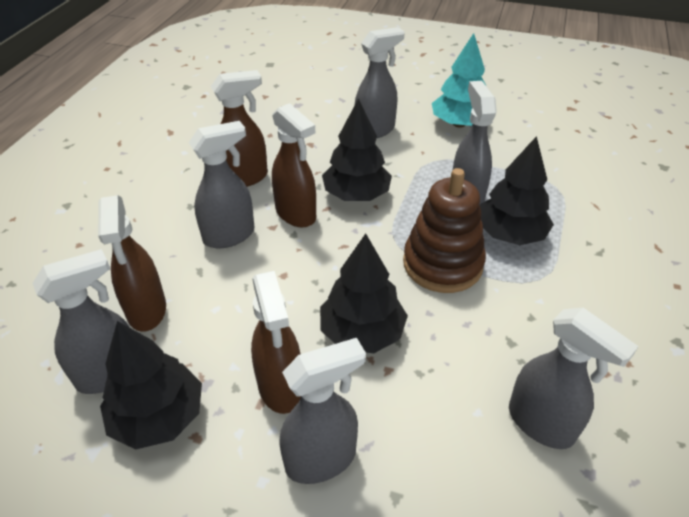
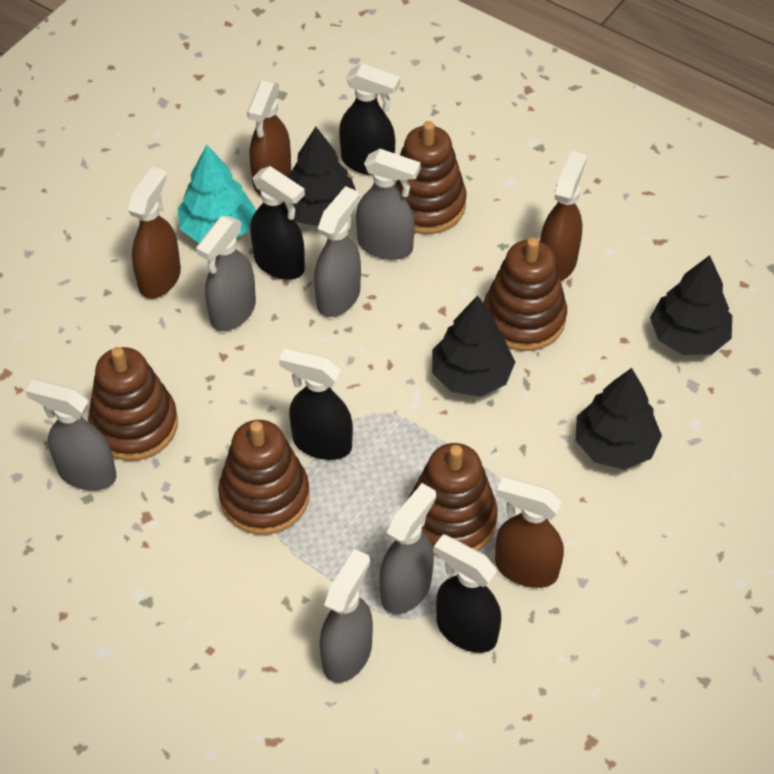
black spray bottle: none = 0 -> [250,166,305,280] [279,348,353,460] [339,63,400,175] [434,534,501,653] = 4
brown stacking toy: [403,168,486,293] = 1 -> [88,347,178,461] [218,420,309,535] [396,121,466,234] [408,443,498,556] [484,237,567,351] = 5

